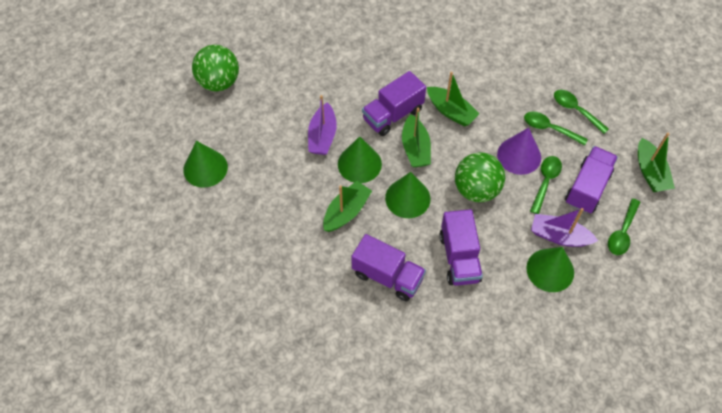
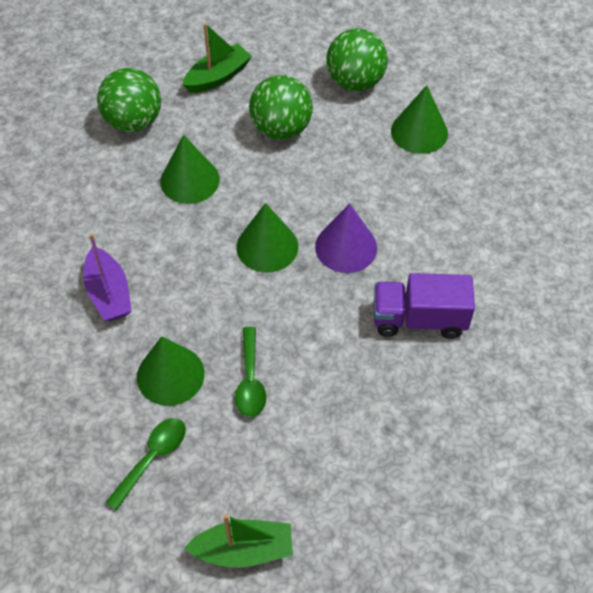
green ball: [192,45,239,92] [455,152,505,202] = 2 -> [97,68,161,132] [249,75,313,140] [326,29,388,91] = 3
green boat: [323,181,372,232] [402,108,431,167] [427,72,480,127] [638,133,675,192] = 4 -> [183,23,252,93] [184,514,293,568] = 2
green spoon: [524,111,588,146] [530,156,562,214] [554,90,609,134] [608,198,640,255] = 4 -> [105,418,186,511] [235,327,266,417] = 2
purple boat: [308,95,337,155] [531,208,598,247] = 2 -> [83,233,131,321] = 1
purple truck: [351,234,426,301] [362,71,426,136] [439,209,483,286] [565,146,618,214] = 4 -> [374,273,475,339] = 1

